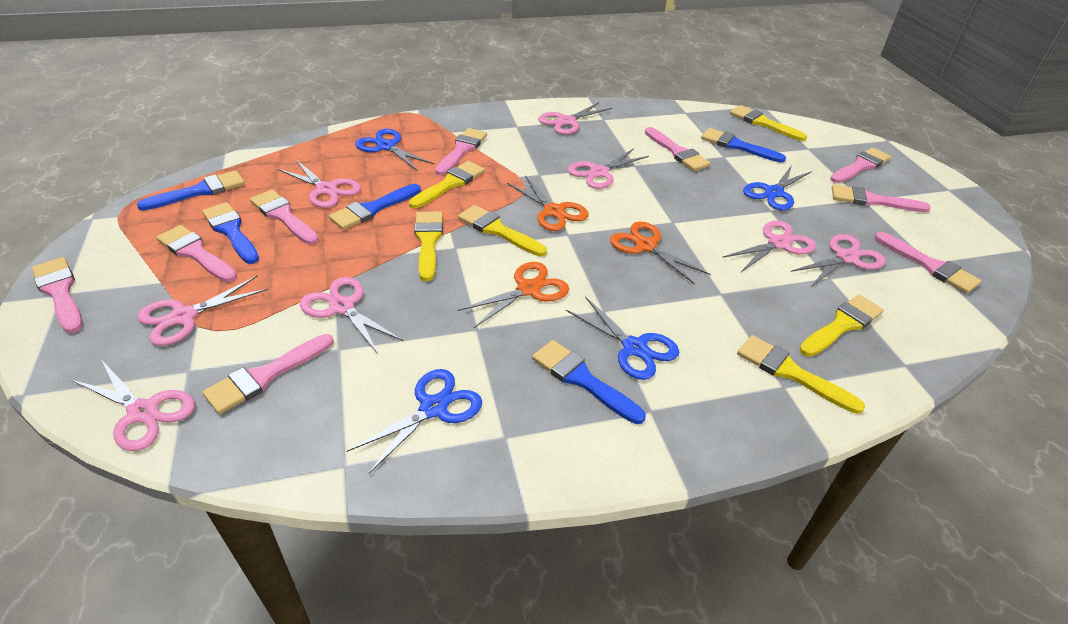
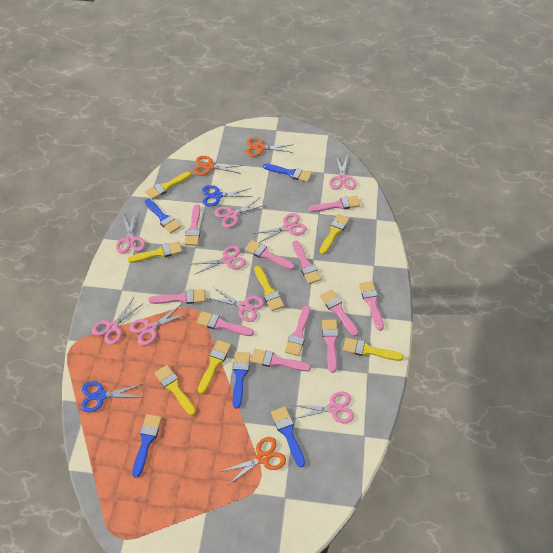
blue scissors: [347,369,482,473] [355,129,435,171] [566,296,679,380] [743,165,812,210] = 4 -> [81,381,142,412] [202,185,252,206] = 2
pink brush: [32,257,83,333] [156,225,237,282] [202,334,334,414] [250,190,318,244] [435,128,487,175] [645,127,711,171] [830,148,891,183] [832,185,931,212] [875,232,981,293] = 9 -> [148,289,206,304] [184,204,200,246] [196,311,254,336] [245,240,295,270] [251,349,311,371] [285,305,310,356] [292,240,321,284] [309,196,360,212] [320,290,358,336] [322,320,338,373] [359,281,384,331] = 11
pink scissors: [71,359,195,451] [137,275,269,346] [277,160,361,208] [300,277,403,354] [538,102,612,135] [568,148,649,189] [722,221,816,272] [791,234,886,287] = 8 -> [92,299,144,345] [116,213,145,253] [130,306,187,345] [192,245,246,275] [208,288,264,322] [214,198,265,228] [253,213,307,243] [293,391,354,423] [329,154,357,190] = 9
yellow brush: [409,161,485,208] [414,211,443,281] [458,205,547,256] [730,105,807,141] [737,335,866,414] [799,295,884,357] = 6 -> [128,241,182,263] [145,172,191,200] [154,365,196,416] [198,340,231,394] [254,266,284,311] [320,214,350,254] [343,338,403,361] = 7

